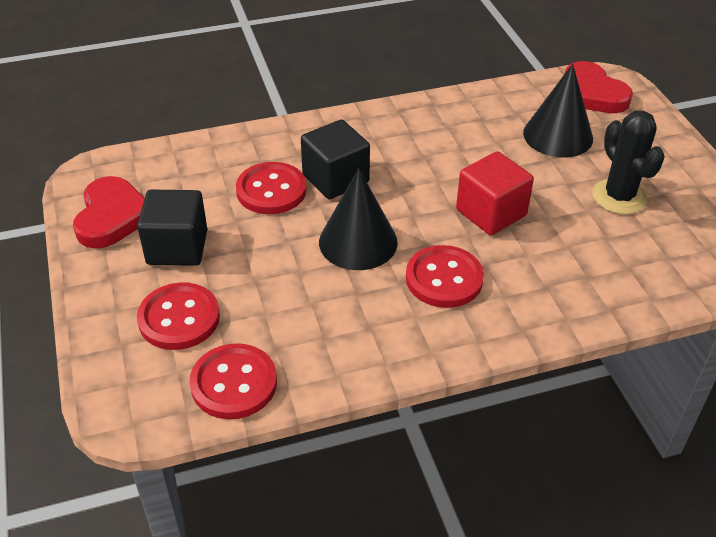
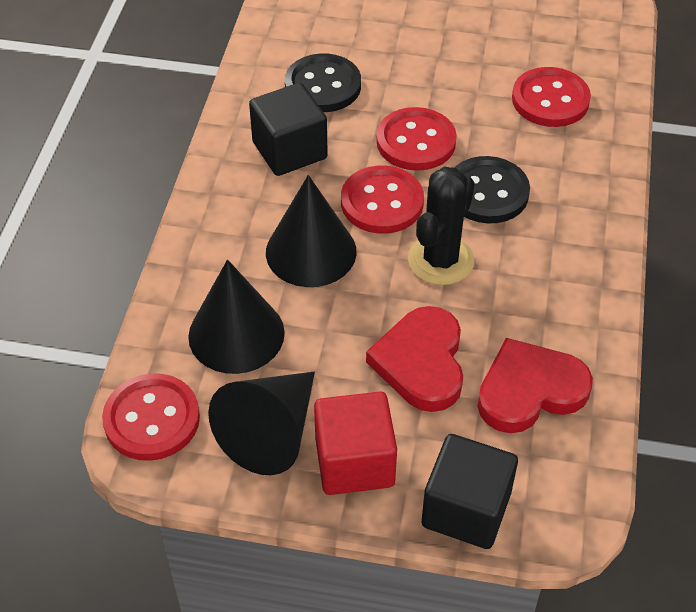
black button: none = 0 -> [285,54,361,112] [455,156,530,223] = 2
black cone: [319,168,398,270] [523,64,593,157] = 2 -> [188,260,285,374] [208,372,315,475] [266,175,357,287] = 3

